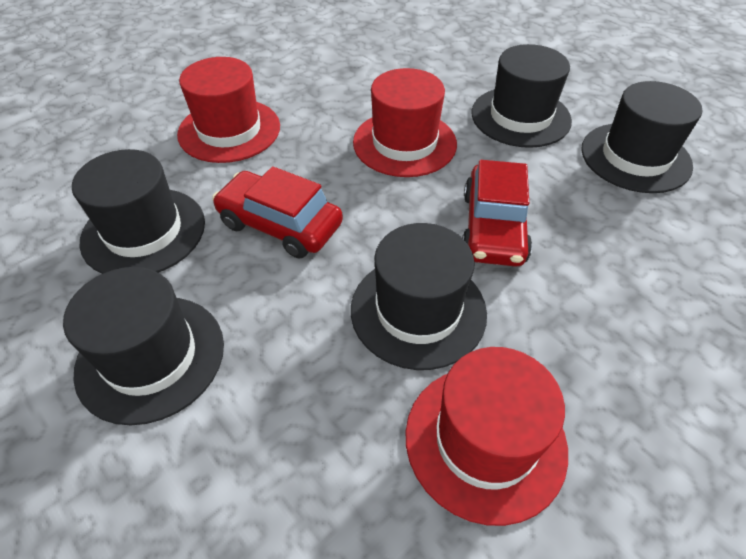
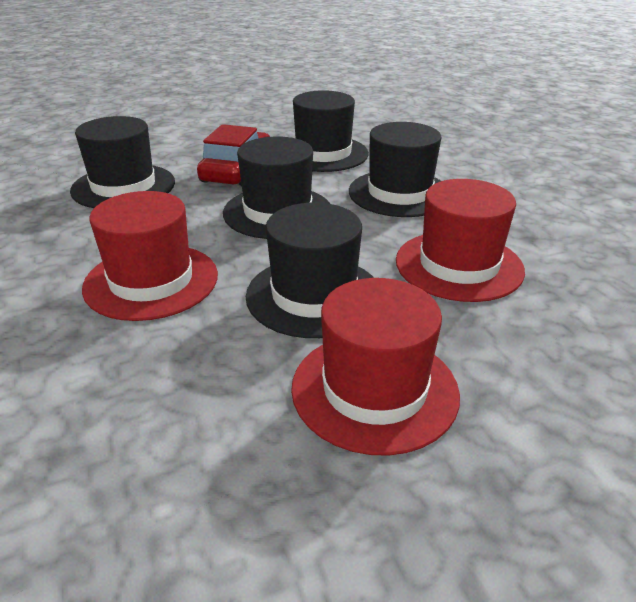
red car: [212,166,343,258] [462,160,532,267] = 2 -> [197,124,270,186] = 1

